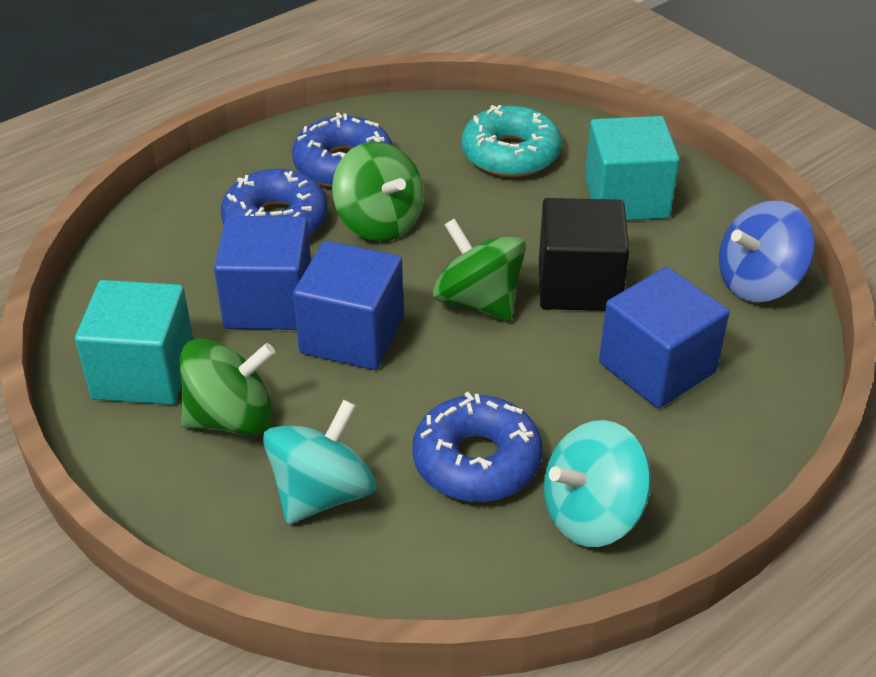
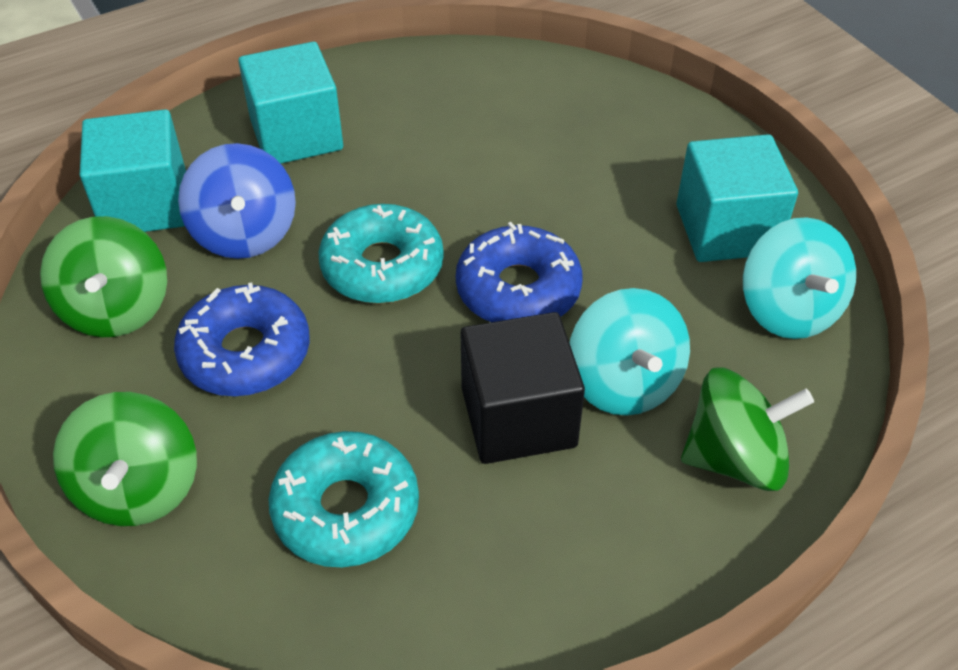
blue cube: [214,216,311,330] [293,241,404,370] [599,267,729,408] = 3 -> none = 0
blue donut: [221,169,328,236] [292,112,392,187] [412,392,543,502] = 3 -> [174,283,310,396] [456,222,582,322] = 2
turquoise cube: [75,280,193,405] [585,116,679,221] = 2 -> [80,109,186,232] [238,42,343,164] [676,134,798,262] = 3
turquoise donut: [462,105,562,177] = 1 -> [269,431,419,567] [319,204,444,304] = 2

